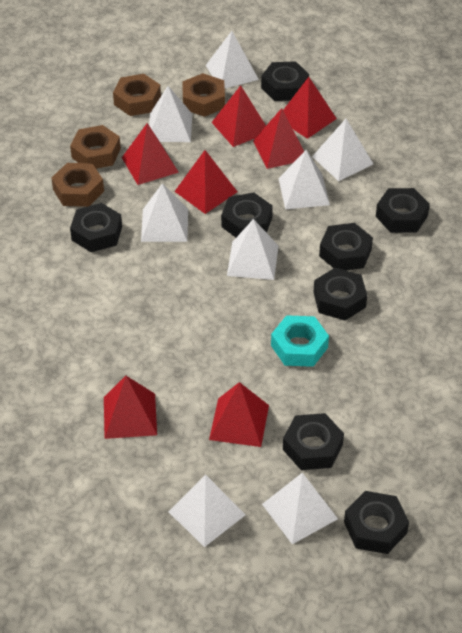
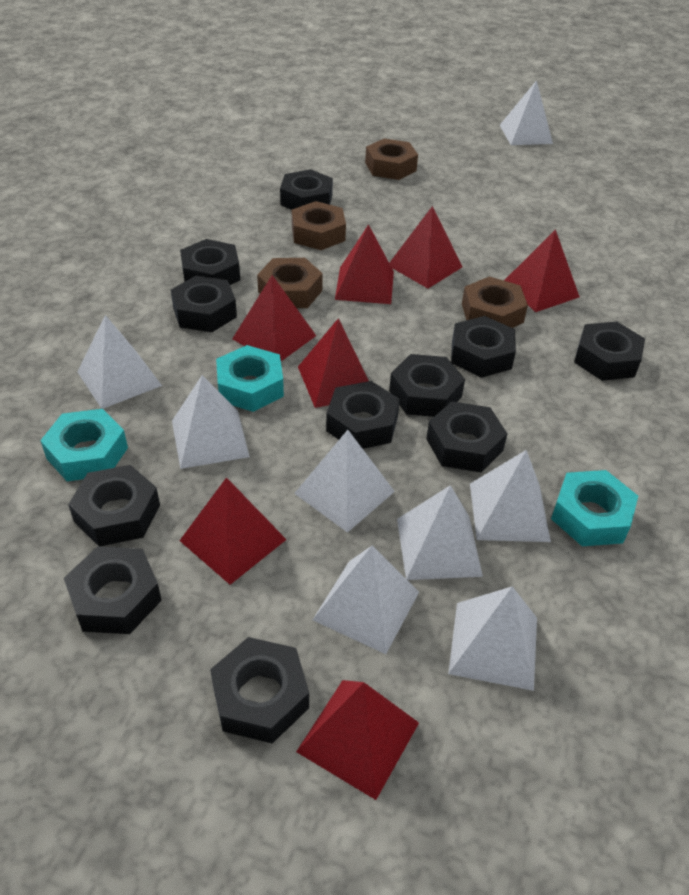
black nut: [70,203,122,252] [221,193,273,237] [261,61,309,101] [283,413,344,470] [314,268,367,320] [319,223,373,270] [344,491,409,554] [376,188,430,233] = 8 -> [64,546,162,634] [68,465,160,547] [171,276,237,332] [180,239,240,285] [210,637,309,744] [280,169,333,210] [326,381,400,449] [389,354,465,417] [426,401,508,472] [451,316,516,378] [574,322,645,381] = 11
turquoise nut: [271,315,329,367] = 1 -> [40,409,128,481] [216,345,284,412] [551,470,638,546] = 3

